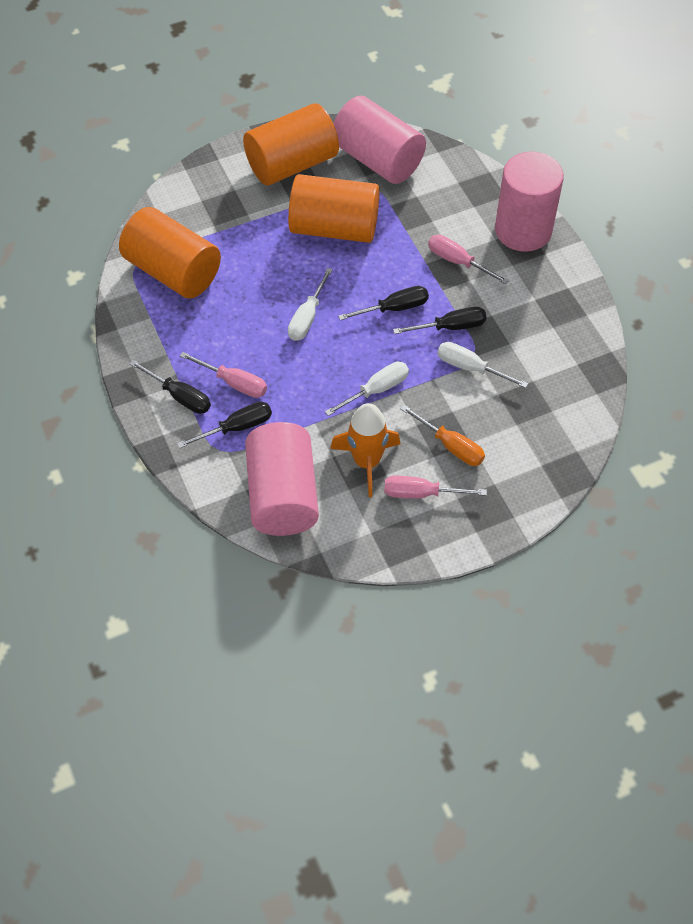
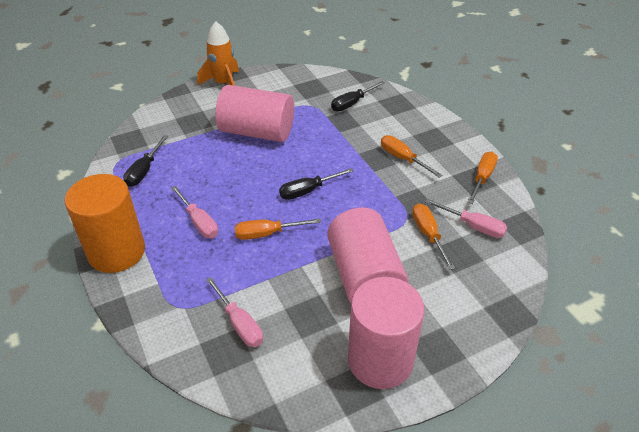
black screwdriver: [130,360,211,414] [177,402,272,448] [338,286,429,320] [393,307,486,334] = 4 -> [123,135,168,187] [279,168,353,200] [331,81,385,111] = 3
orange cylinder: [119,207,221,299] [243,103,339,185] [288,174,380,243] = 3 -> [65,174,145,273] = 1
orange screwdriver: [401,405,485,466] = 1 -> [235,218,321,240] [381,135,442,177] [412,203,455,270] [468,152,498,204] = 4
white screwdriver: [288,268,333,341] [325,362,409,416] [437,342,529,388] = 3 -> none = 0

